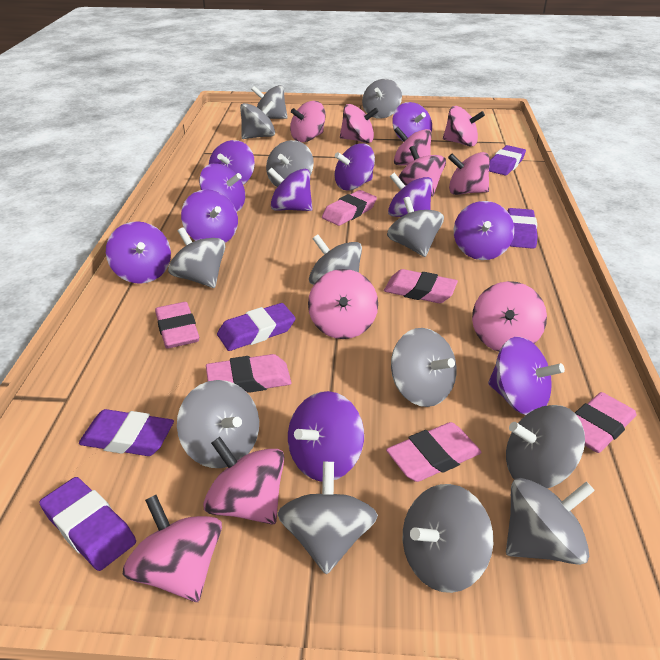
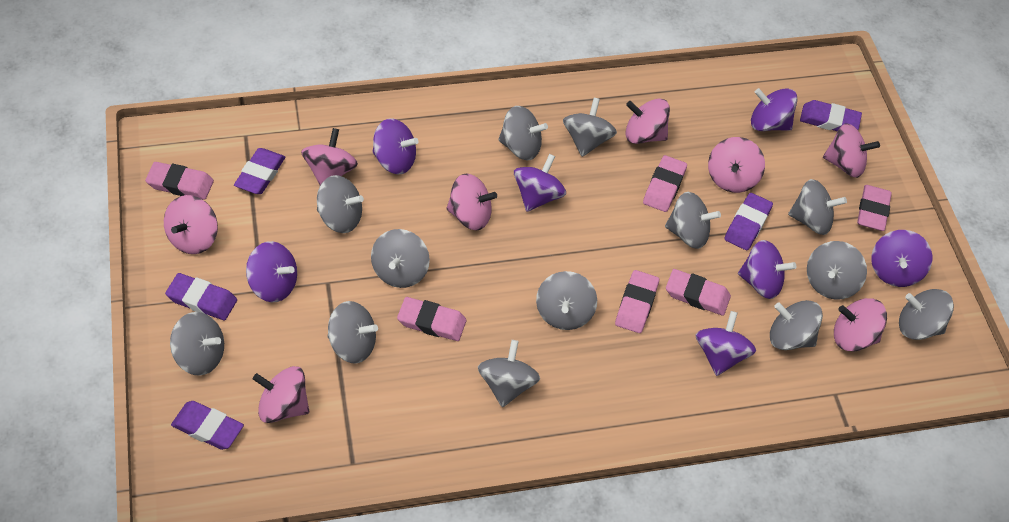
pink spinning top: [123,495,222,602] [203,437,284,524] [290,101,326,142] [308,269,378,339] [340,104,379,143] [394,127,432,165] [399,146,446,196] [443,106,485,147] [448,152,490,195] [472,281,547,352] = 10 -> [164,195,218,254] [253,366,309,423] [301,128,358,185] [446,173,497,230] [625,98,670,144] [708,137,765,193] [823,123,880,178] [834,298,887,352] = 8
purple spinning top: [106,221,171,284] [181,189,238,243] [199,163,245,211] [209,140,255,185] [268,167,312,211] [288,391,364,481] [335,143,375,191] [388,173,433,217] [392,102,432,142] [454,201,514,260] [488,337,565,415] = 11 -> [246,241,297,302] [372,118,418,175] [514,154,566,212] [695,311,756,376] [738,240,796,299] [751,88,797,131] [871,230,932,287] = 7

